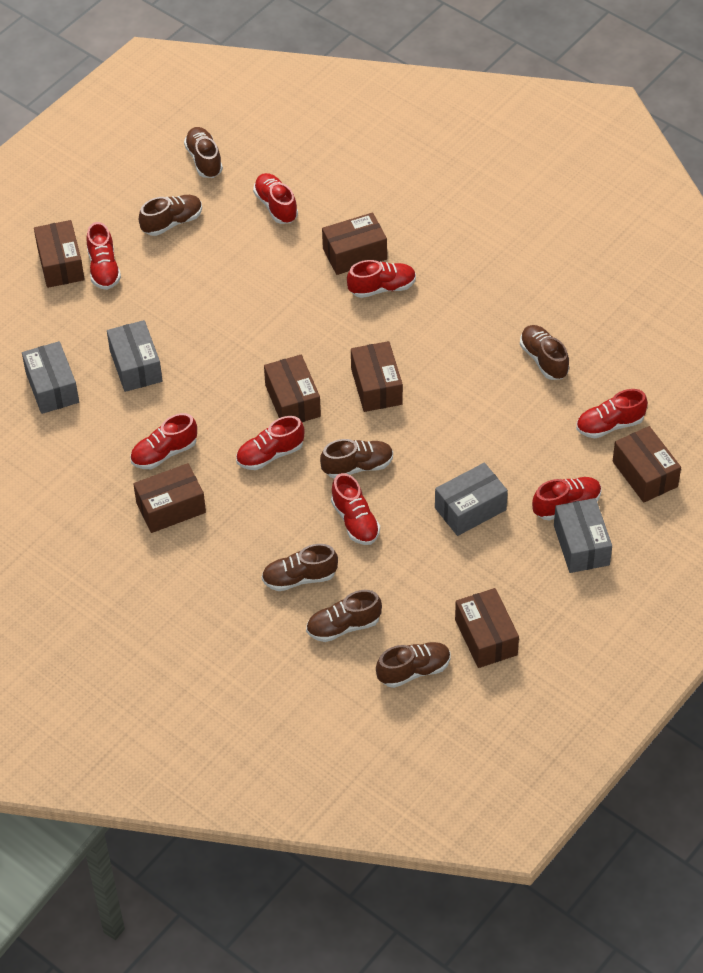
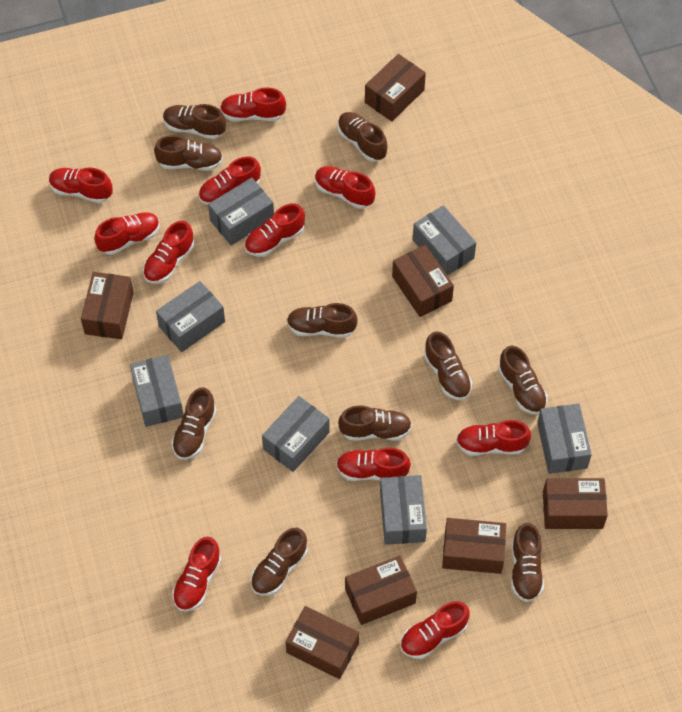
brown shoe: [139,195,202,236] [184,127,223,178] [262,544,338,591] [306,590,382,642] [320,439,393,479] [376,642,450,688] [520,325,569,380] = 7 -> [154,135,223,171] [163,104,226,139] [171,387,216,460] [251,528,307,596] [287,303,358,338] [337,112,388,162] [338,405,412,441] [424,331,472,400] [498,346,548,415] [511,523,544,602] = 10
grey box: [22,341,79,414] [107,320,162,392] [435,463,508,536] [554,498,612,573] = 4 -> [130,355,183,427] [156,281,225,352] [208,178,274,245] [262,396,330,472] [380,475,427,545] [413,205,476,276] [537,404,592,474] = 7
red shoe: [86,222,121,290] [130,413,197,469] [236,416,305,470] [253,173,298,224] [331,473,380,545] [347,260,416,298] [532,477,602,521] [576,389,648,438] = 8 -> [49,168,113,203] [94,212,160,255] [143,221,194,284] [172,537,221,611] [199,156,261,205] [220,87,286,121] [244,203,305,257] [315,166,375,209] [336,447,411,481] [400,601,470,659] [456,420,531,456] = 11

